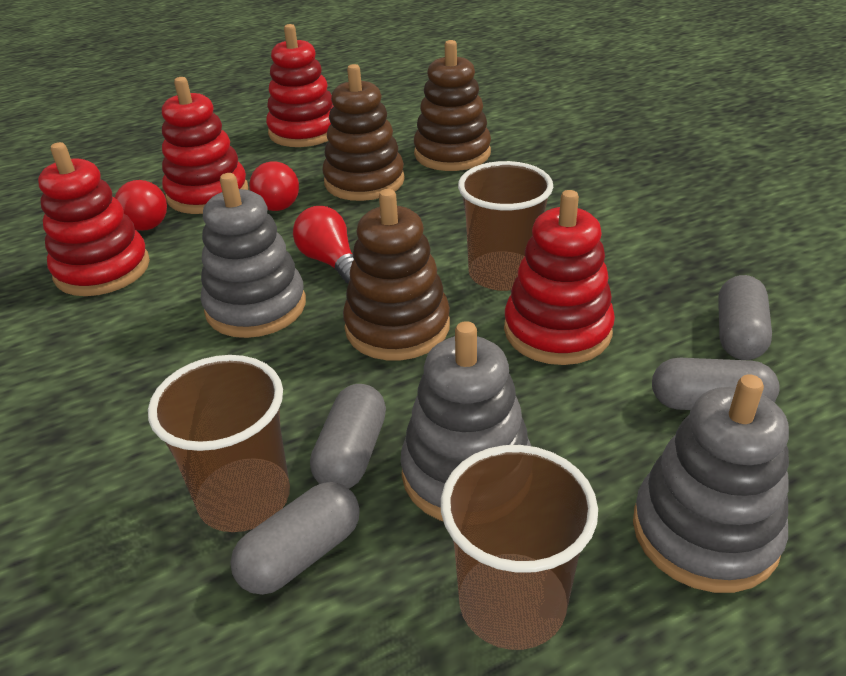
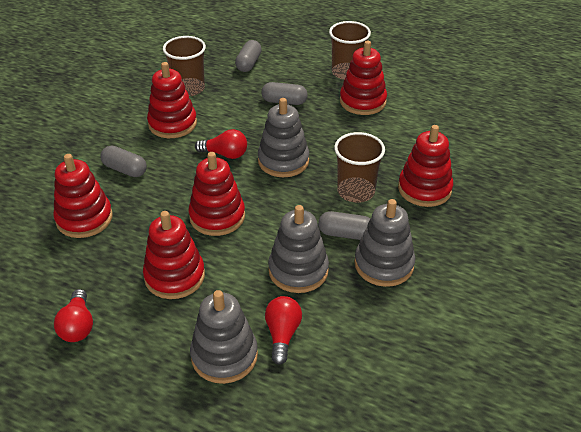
brown stacking toy: [322,64,405,201] [343,189,450,360] [414,40,491,171] = 3 -> none = 0
grey stacking toy: [201,173,306,338] [401,321,531,521] [633,374,789,593] = 3 -> [190,290,258,384] [258,98,309,177] [268,205,329,293] [354,199,415,287] = 4
red stacking toy: [38,142,150,296] [162,77,248,214] [266,24,333,147] [504,190,615,365] = 4 -> [53,154,113,238] [143,211,205,299] [147,62,197,138] [189,152,245,236] [340,41,387,115] [398,125,453,207] = 6

